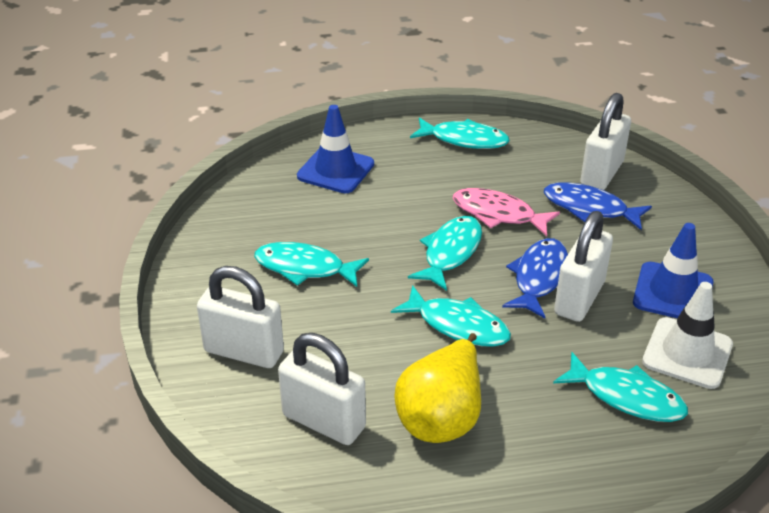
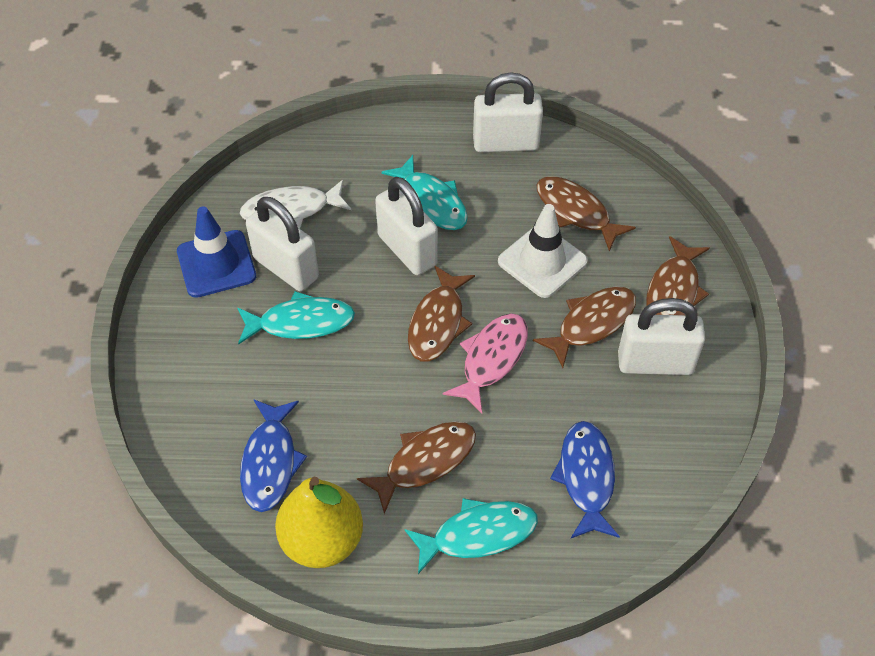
blue traffic cone: [297,105,374,193] [633,223,713,318] = 2 -> [177,207,256,298] = 1
brown fish: none = 0 -> [357,421,476,514] [408,266,475,362] [533,287,636,368] [536,176,636,251] [646,236,709,315] = 5
turquoise fish: [254,242,369,287] [391,285,511,347] [408,216,482,291] [410,117,510,149] [553,352,688,422] = 5 -> [238,291,355,344] [381,155,468,230] [404,498,538,574] = 3
white fish: none = 0 -> [240,180,351,229] = 1

